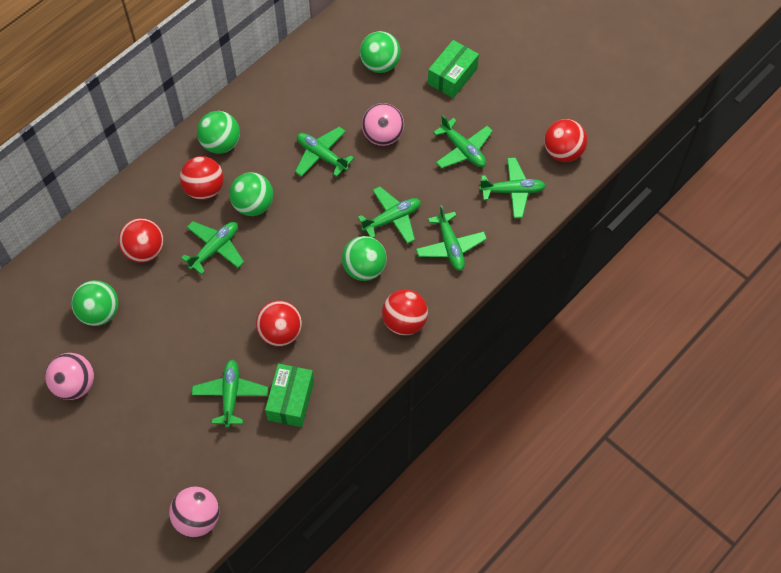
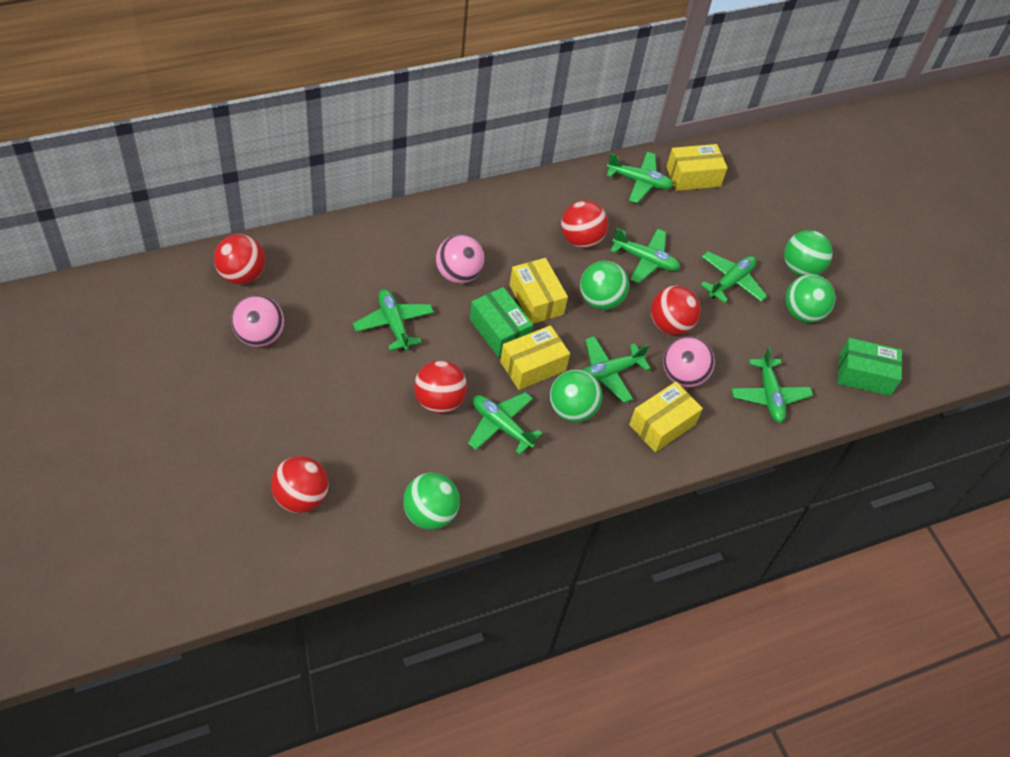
yellow box: none = 0 -> [500,325,570,390] [510,258,568,324] [629,382,703,452] [666,144,727,191] = 4

